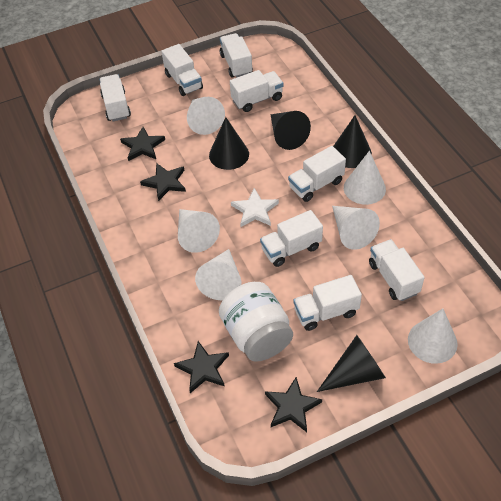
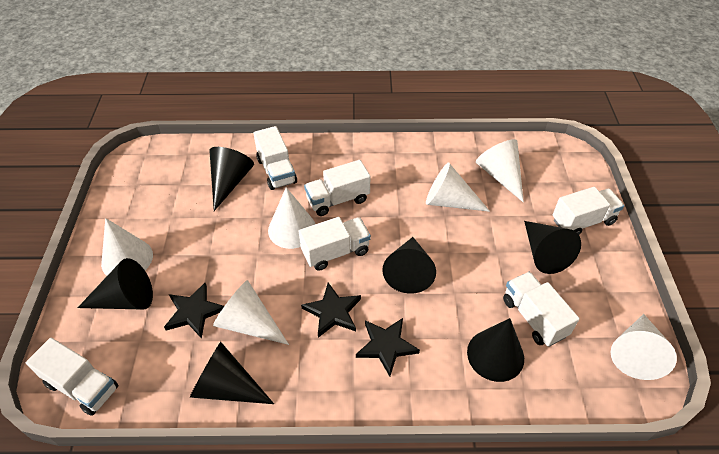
black cone: [209,117,249,170] [270,111,311,150] [317,335,386,392] [333,115,372,168] = 4 -> [78,258,153,310] [190,342,274,404] [209,147,254,211] [382,237,436,294] [467,318,524,382] [524,221,581,274] = 6
black star: [120,127,165,161] [140,163,186,201] [174,341,229,393] [265,377,322,432] = 4 -> [164,283,224,339] [301,283,361,338] [356,318,420,376] = 3
white jar: [219,282,293,362] = 1 -> none = 0
white star: [231,188,279,227] = 1 -> none = 0
white truck: [99,74,131,122] [162,44,203,96] [220,33,253,78] [230,70,283,112] [260,210,323,267] [288,146,346,202] [293,275,362,331] [369,239,425,301] = 8 -> [26,338,119,416] [253,126,297,190] [299,217,371,271] [304,160,370,216] [503,272,580,347] [553,187,624,235] = 6

